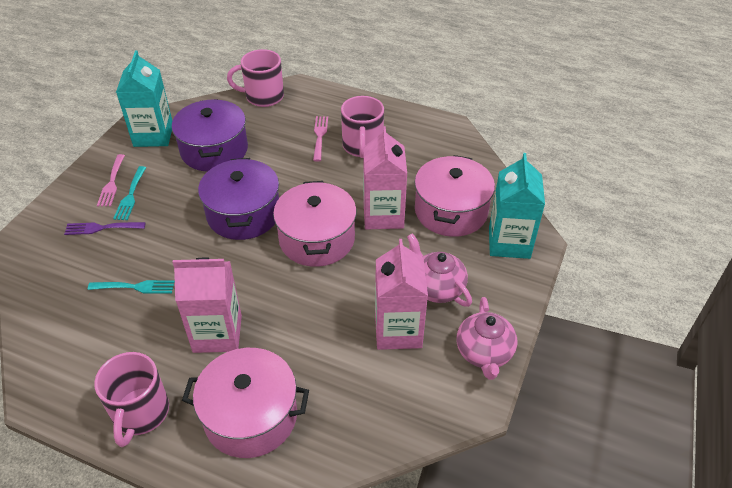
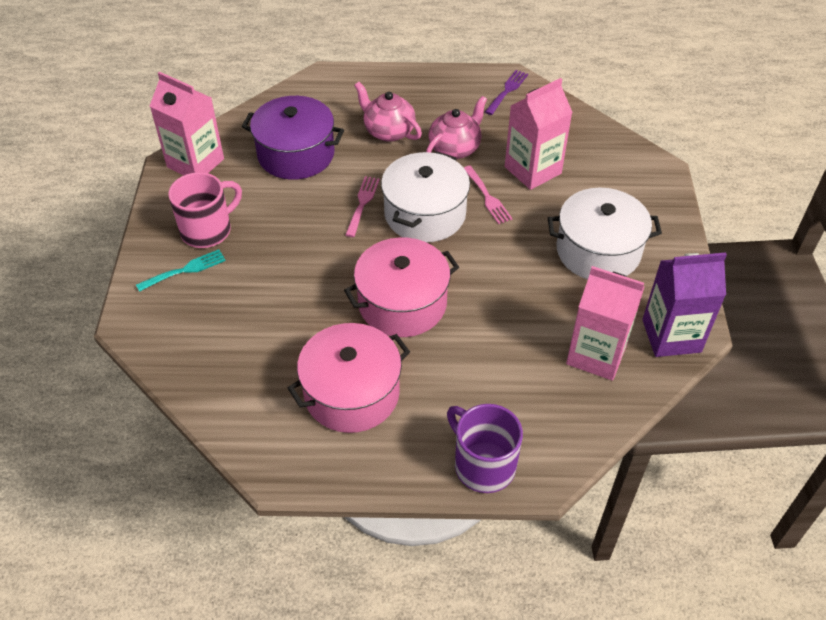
pink mug: [94,352,169,447] [227,49,284,107] [341,96,384,158] = 3 -> [168,172,242,248] = 1
pink pot: [182,348,309,458] [273,181,357,267] [415,155,495,237] = 3 -> [288,323,410,433] [344,237,459,337] = 2
purple carton: none = 0 -> [642,252,727,357] = 1
purple mug: none = 0 -> [447,404,523,493] = 1
purple pot: [172,99,248,172] [198,158,279,240] = 2 -> [242,96,344,180] = 1
turquoise carton: [116,50,172,147] [489,153,545,259] = 2 -> none = 0
turquoise fork: [88,280,175,294] [113,166,146,220] = 2 -> [136,249,226,292] = 1
white pot: none = 0 -> [381,152,470,242] [548,188,662,279] = 2

